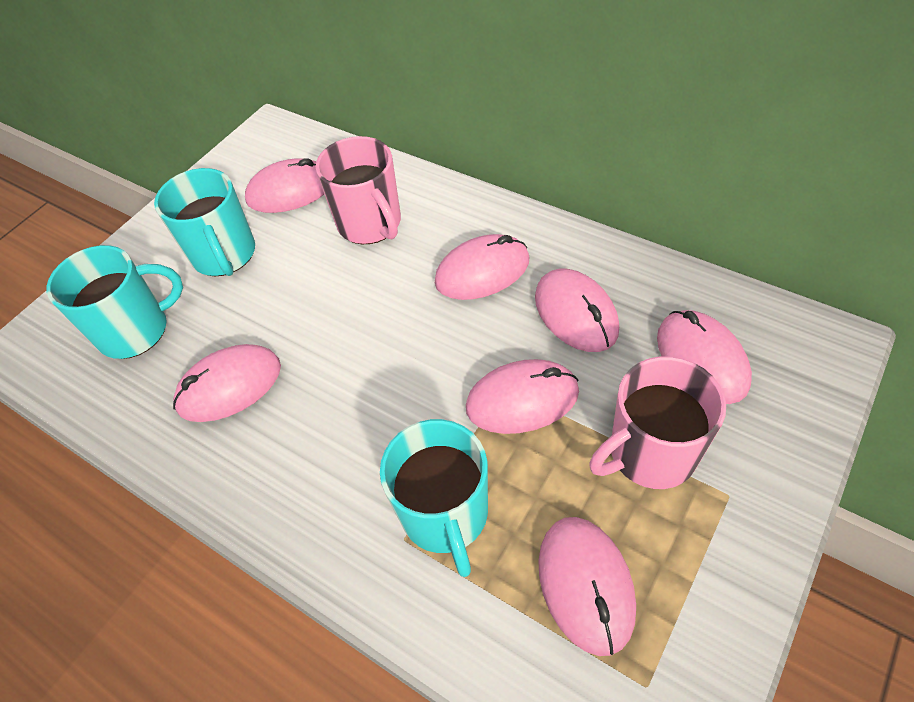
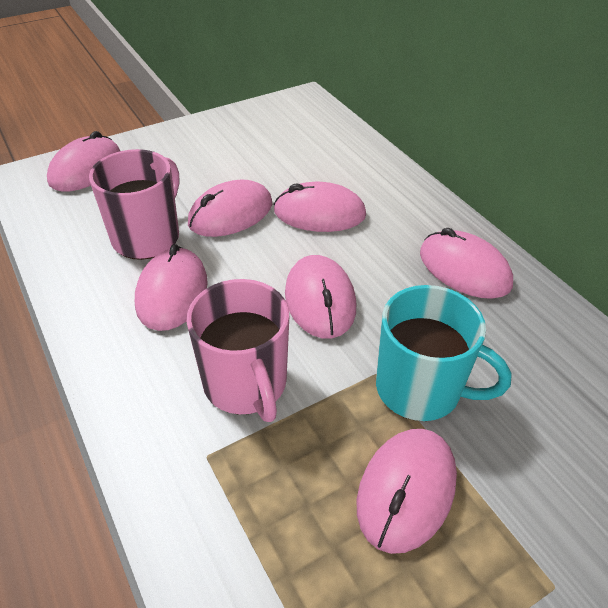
turquoise mug: [46,245,183,359] [154,168,255,276] [380,419,488,577] = 3 -> [376,285,512,421] = 1

